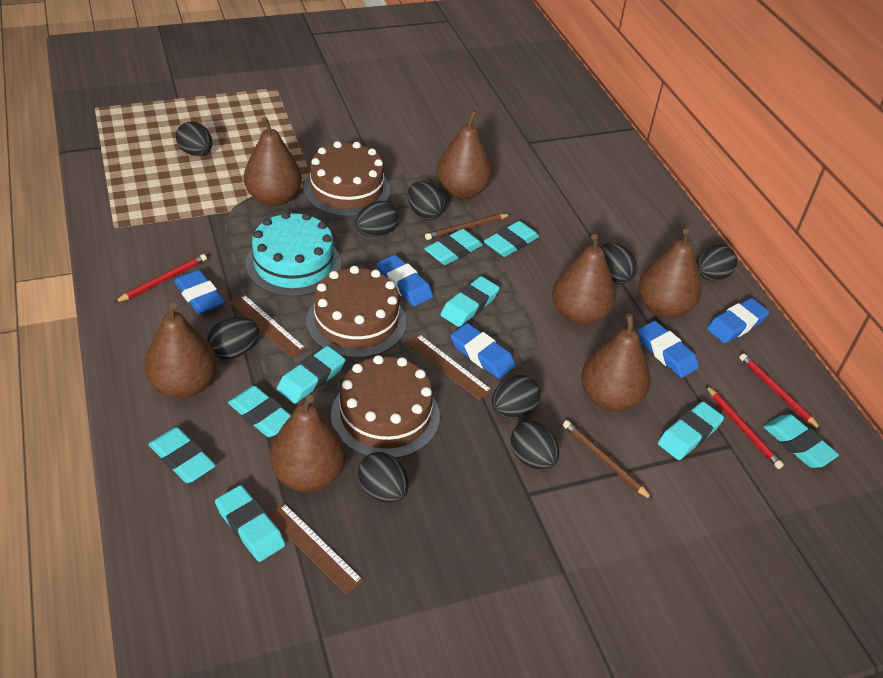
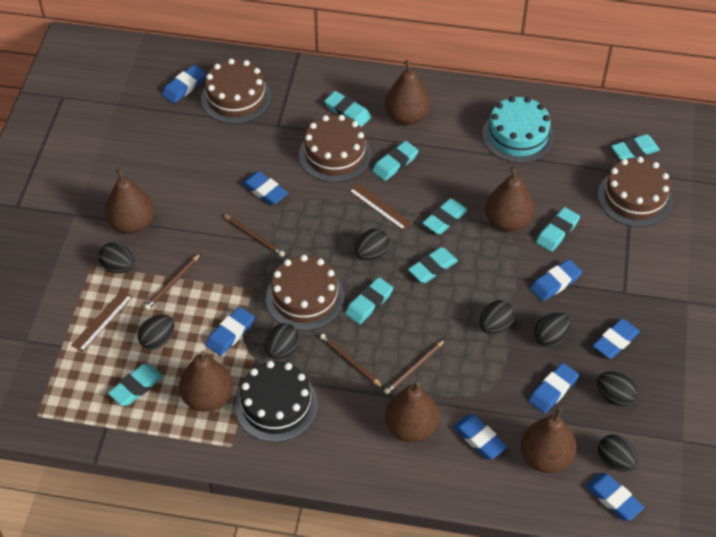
black cake: none = 0 -> [235,361,318,442] = 1
black egg: [176,121,212,156] [207,317,259,360] [355,201,398,237] [358,452,409,503] [408,181,446,220] [492,375,540,418] [510,420,559,470] [601,243,638,284] [696,245,737,281] = 9 -> [98,242,135,273] [137,314,175,350] [265,323,299,359] [355,229,389,260] [480,300,515,334] [534,312,571,347] [597,372,637,406] [598,434,638,472] = 8
blue eraser: [174,270,225,314] [377,255,433,306] [451,323,516,379] [638,321,699,378] [707,298,769,343] = 5 -> [162,65,206,103] [206,307,254,356] [242,171,288,205] [453,414,507,459] [529,363,579,413] [530,259,582,301] [586,473,644,521] [593,319,640,359] = 8
brown cake: [303,141,390,217] [306,266,406,358] [331,355,440,458] = 3 -> [201,59,271,124] [266,255,344,331] [299,115,371,182] [598,157,673,227] = 4
brown pear: [144,302,217,399] [244,117,302,206] [270,395,346,492] [437,110,492,199] [552,234,616,325] [581,314,650,412] [638,229,701,318] = 7 -> [105,168,154,234] [179,351,233,412] [385,60,431,125] [385,382,439,443] [485,166,534,232] [521,407,576,473] = 6
brown pencil: [425,214,511,240] [563,420,653,500] = 2 -> [144,253,201,310] [223,214,285,257] [320,334,383,388] [384,339,445,394] = 4
brown ruler: [230,294,306,358] [268,503,364,595] [406,334,492,400] = 3 -> [71,290,133,352] [349,183,412,231] = 2
red pencil: [114,254,207,303] [706,386,784,469] [739,353,821,430] = 3 -> none = 0
turquoise eraser: [148,427,216,483] [215,485,285,562] [228,386,291,437] [277,346,345,404] [424,229,483,265] [441,276,499,327] [484,221,539,257] [658,402,724,460] [763,414,839,468] = 9 -> [108,364,163,406] [324,91,371,127] [345,277,393,324] [372,141,418,181] [408,247,458,283] [422,199,468,234] [536,207,580,252] [611,134,660,160] = 8

